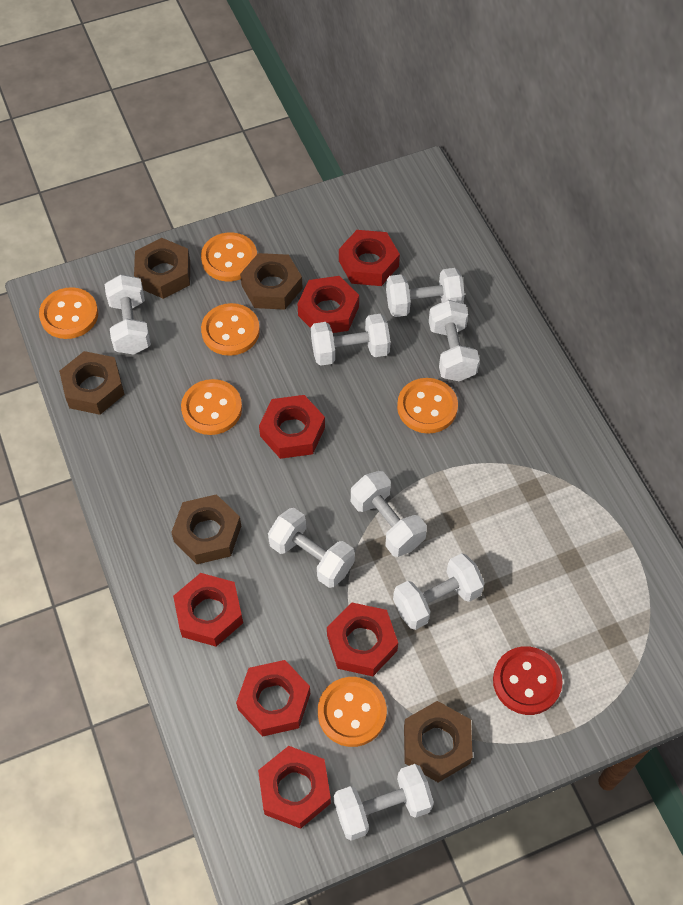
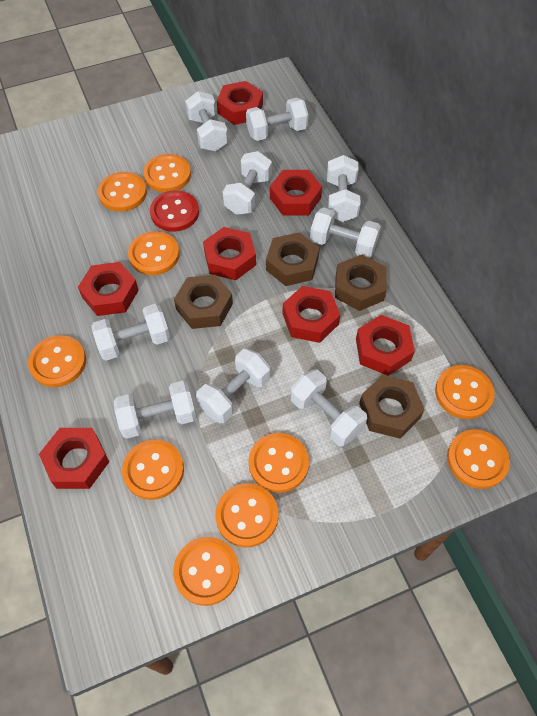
brown nut: [59,351,125,415] [134,238,190,299] [171,494,241,564] [240,253,303,310] [404,701,473,782] = 5 -> [174,275,233,329] [266,233,319,286] [335,255,387,311] [359,375,424,439] = 4
orange button: [39,287,98,339] [181,379,242,435] [201,232,257,281] [201,303,260,356] [318,677,387,747] [397,378,458,434] = 6 -> [28,335,86,387] [98,172,147,212] [122,439,184,500] [128,231,179,275] [143,154,191,193] [173,537,239,606] [216,483,278,547] [249,433,309,493] [435,365,495,419] [447,429,510,489] = 10
white dumbbell: [105,274,151,355] [268,508,355,588] [311,314,391,366] [334,764,434,841] [351,471,427,557] [386,268,465,317] [393,553,485,630] [429,300,480,381] = 8 -> [91,304,170,361] [114,381,196,439] [185,91,228,151] [196,349,270,423] [223,151,272,215] [246,98,309,141] [291,370,367,446] [310,207,381,258] [327,155,361,222] = 9

